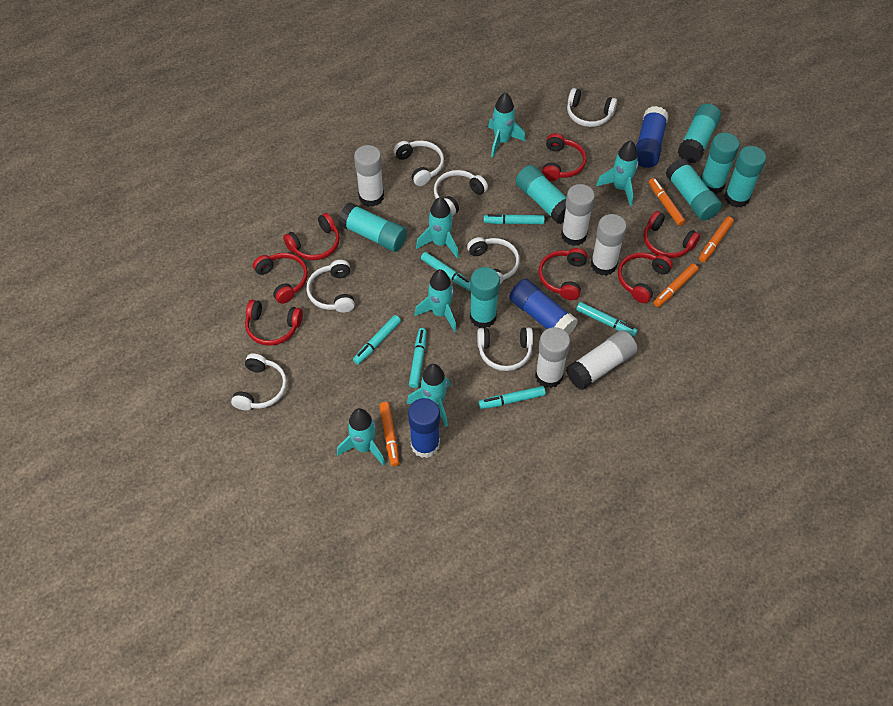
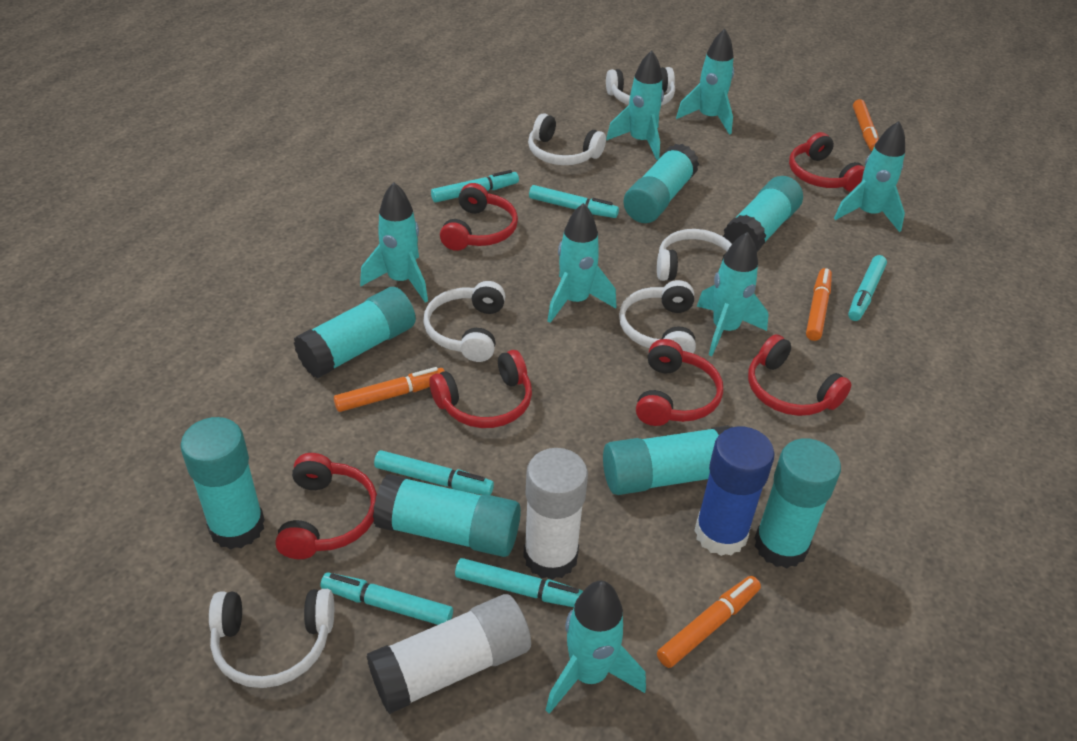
blue glue stick: [408,398,440,458] [509,279,578,335] [636,106,669,168] = 3 -> [694,426,775,556] = 1
red headphones: [245,300,303,346] [253,253,308,304] [283,213,340,260] [538,248,587,300] [542,133,586,181] [618,252,673,303] [643,211,700,258] = 7 -> [275,453,377,559] [429,350,532,428] [440,183,518,251] [636,339,723,426] [748,334,852,416] [789,132,865,192] = 6
turquoise rocket: [337,408,385,466] [407,364,450,427] [414,269,457,332] [416,197,459,258] [488,92,526,158] [596,140,638,206] = 6 -> [360,182,428,303] [546,581,646,714] [547,203,616,323] [606,50,664,160] [676,29,734,135] [697,232,769,356] [834,121,905,232] = 7
white glue stick: [354,145,384,207] [535,327,570,388] [561,184,595,246] [566,330,638,390] [591,214,627,276] = 5 -> [366,594,531,714] [523,448,588,580] = 2
white headphones: [231,353,287,411] [306,260,355,313] [394,141,444,186] [434,170,488,215] [467,237,520,284] [477,327,533,371] [567,88,617,127] = 7 -> [209,589,334,688] [423,281,505,362] [528,113,606,165] [606,67,675,106] [619,280,696,353] [657,229,732,281] = 6

